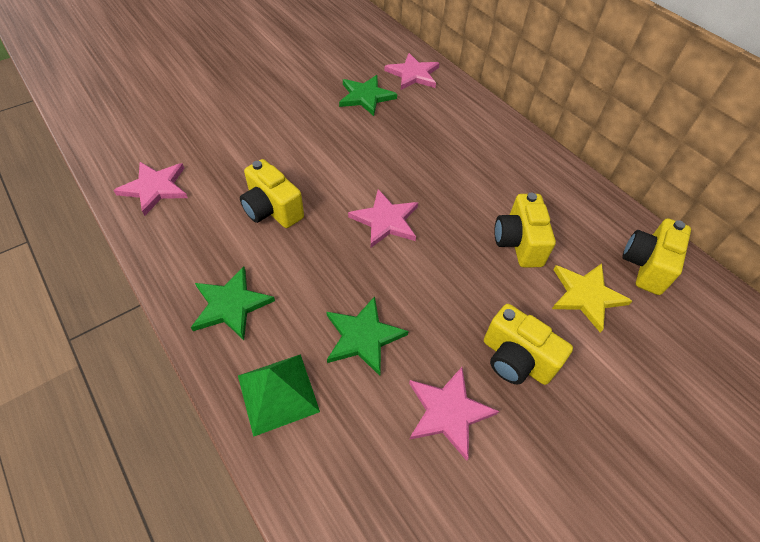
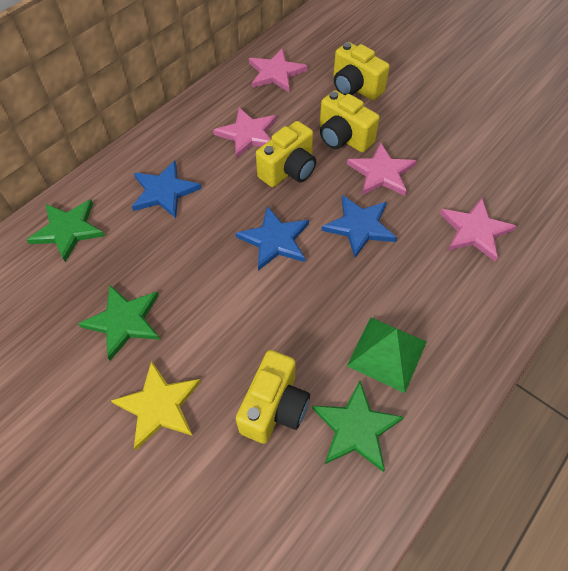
blue star: none = 0 -> [132,160,202,218] [236,206,309,271] [322,195,397,258] = 3

